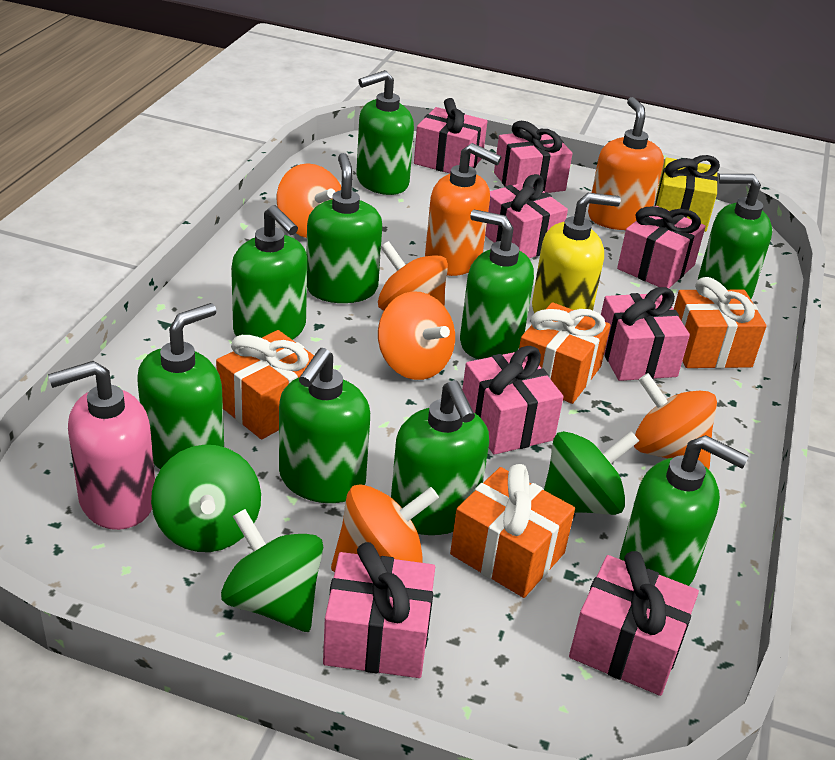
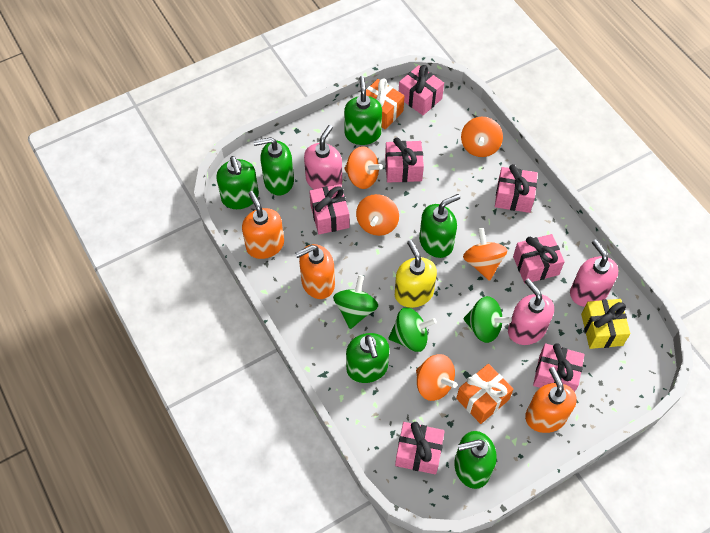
green soap dispenser: [138,303,224,469] [231,205,307,340] [279,348,370,503] [306,153,382,303] [356,70,414,195] [391,380,489,535] [460,210,534,359] [620,435,749,586] [698,174,772,299] = 9 -> [216,156,259,209] [253,137,294,195] [344,76,382,145] [346,333,389,383] [419,194,460,258] [454,431,497,489] = 6
orange gift: [216,330,314,439] [450,464,575,598] [519,302,611,404] [674,277,767,368] = 4 -> [366,79,404,129] [456,364,514,424] = 2
orange soap dispenser: [425,143,502,276] [588,97,664,230] = 2 -> [242,191,284,259] [295,244,335,299] [525,367,576,433] = 3
pink gift: [323,542,435,678] [414,98,487,173] [462,346,564,455] [485,174,568,258] [494,121,573,193] [569,551,699,696] [601,287,690,381] [617,206,706,288] = 8 -> [309,184,350,234] [385,137,424,183] [395,422,445,474] [399,65,444,115] [495,164,538,213] [513,234,565,284] [533,343,585,392] = 7
pink soap dispenser: [48,361,155,530] = 1 -> [304,125,342,189] [508,278,554,345] [570,239,619,307] = 3

